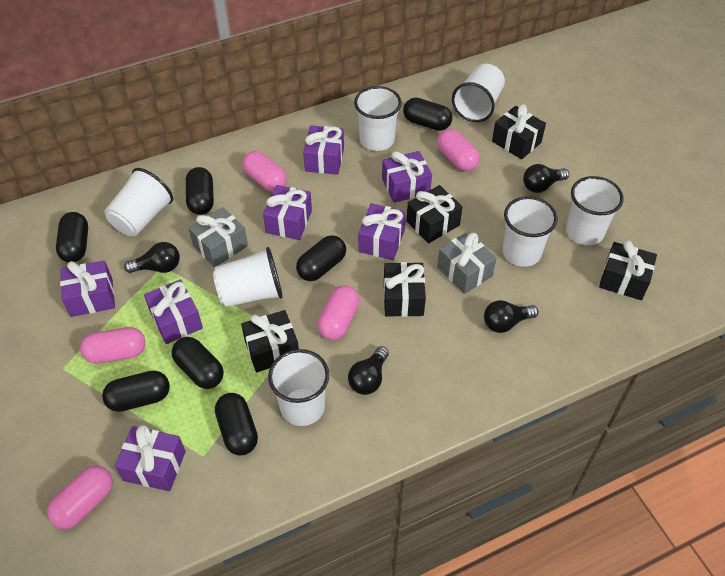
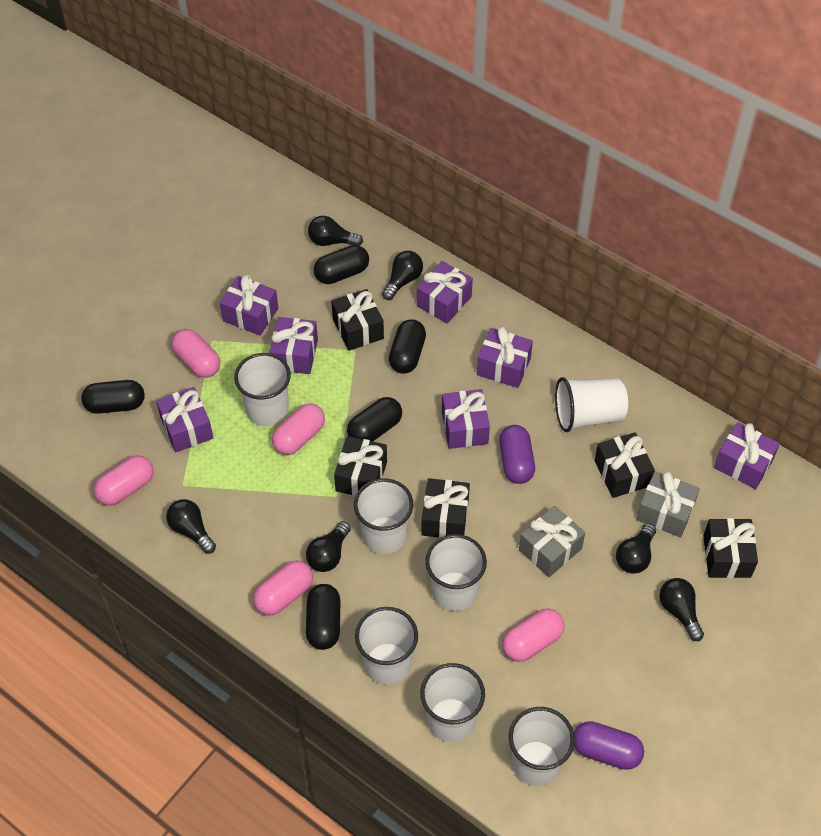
black capsule: [56,212,88,262] [102,370,170,412] [172,337,224,389] [186,167,214,215] [215,393,258,456] [296,235,346,281] [403,97,452,131] = 7 -> [81,380,145,414] [306,584,340,650] [314,245,369,284] [347,397,402,441] [389,319,426,374] = 5
black light bulb: [124,242,180,273] [348,346,389,395] [484,300,538,333] [523,164,569,193] = 4 -> [166,499,216,554] [306,521,351,572] [308,216,363,246] [382,251,423,300] [616,523,656,574] [659,578,704,641] = 6
purple capsule: none = 0 -> [499,425,535,484] [574,721,644,770] = 2

